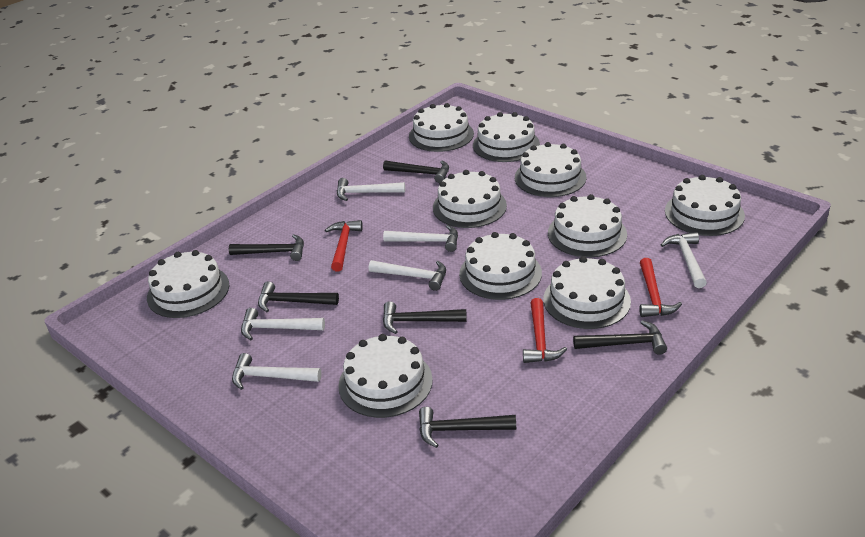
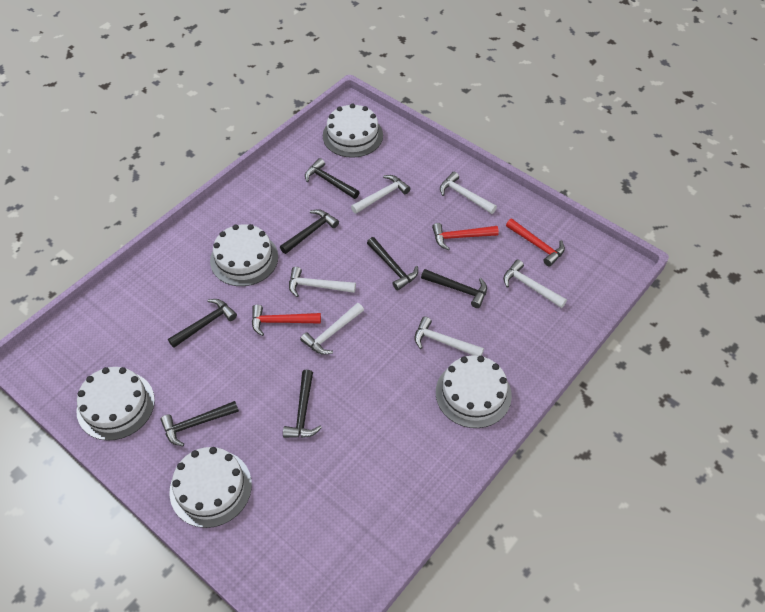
black hammer: [229,234,304,261] [258,281,339,312] [383,161,449,183] [383,301,467,334] [419,407,516,448] [573,320,667,355] = 6 -> [160,401,239,446] [168,299,237,348] [280,209,339,254] [283,370,322,438] [305,158,360,199] [367,237,418,291] [421,269,487,308] = 7
white cake: [147,250,229,318] [338,334,433,418] [409,103,474,152] [433,170,507,228] [459,232,542,300] [473,112,540,162] [515,142,586,197] [543,256,631,329] [548,194,627,257] [665,175,745,236] = 10 -> [76,367,155,441] [169,447,252,528] [210,224,278,286] [323,103,383,158] [436,355,512,428] = 5

